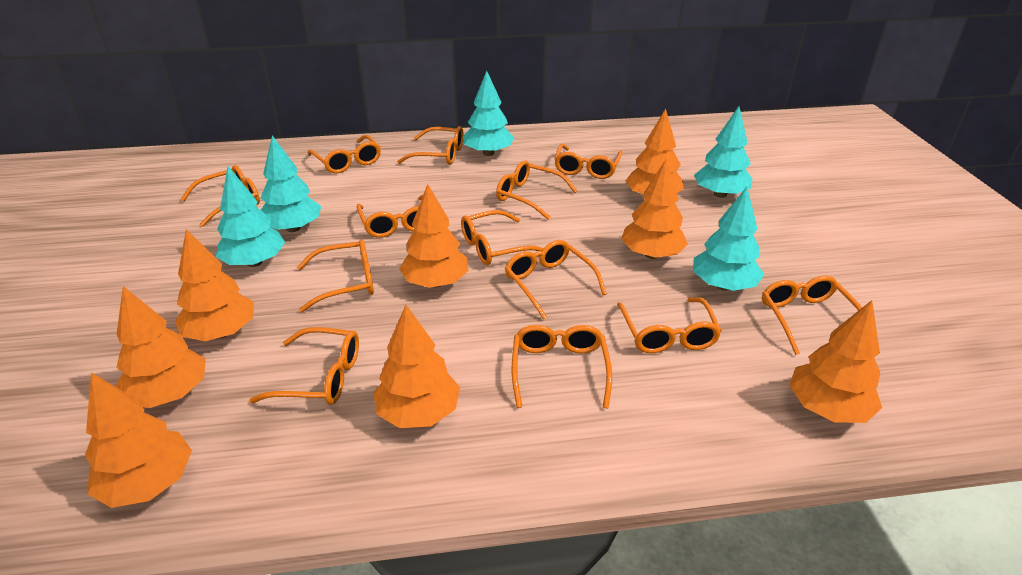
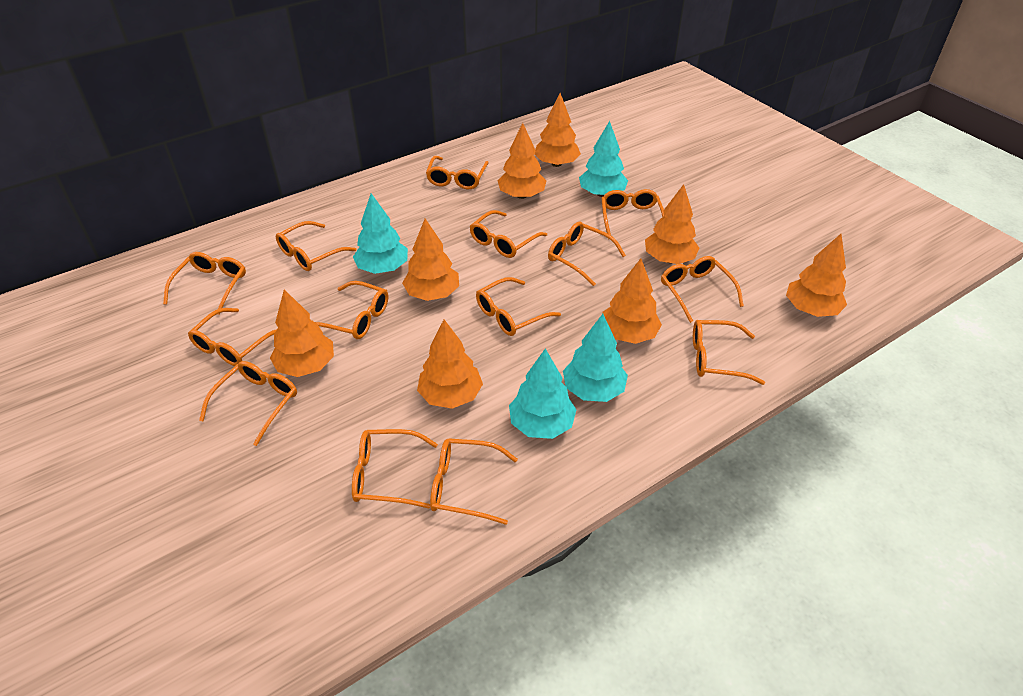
orange glasses: [181,165,260,227] [249,327,359,405] [297,239,374,312] [308,135,381,174] [357,195,423,238] [397,126,464,165] [461,210,543,265] [496,161,577,220] [505,240,607,319] [512,325,612,408] [554,144,623,179] [617,297,722,353] [762,276,862,355] = 13 -> [163,252,246,315] [188,308,277,366] [199,361,297,446] [276,221,356,271] [315,281,388,339] [352,429,438,508] [426,156,489,189] [430,438,518,525] [470,210,547,258] [476,277,561,336] [548,222,626,286] [601,189,664,235] [661,256,744,323] [693,320,765,385] = 14
turquoise tree: [216,166,285,267] [261,135,321,232] [463,71,514,156] [693,187,764,291] [694,106,752,198] = 5 -> [353,193,408,274] [509,348,577,439] [563,314,628,402] [579,121,628,197] = 4

